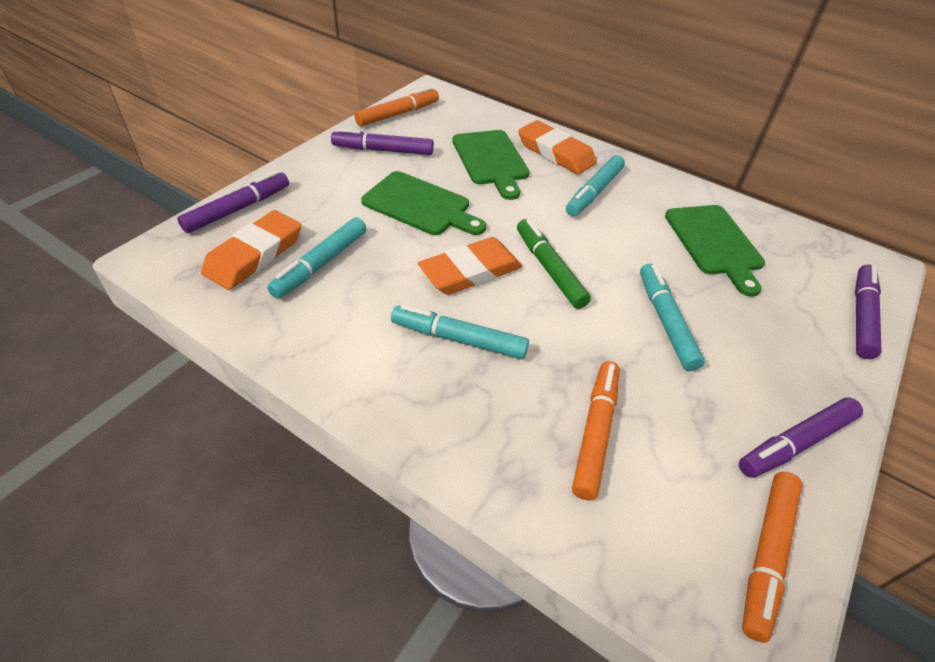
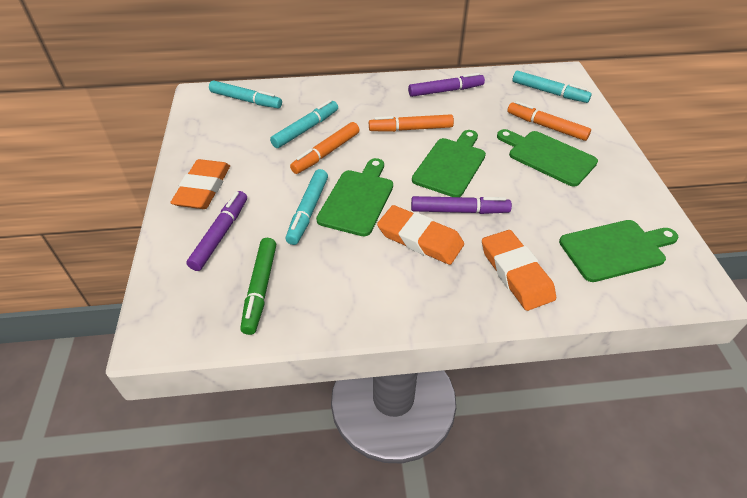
green cutting board: [361,171,486,235] [452,130,530,200] [665,205,765,297] = 3 -> [316,158,393,236] [412,130,486,197] [497,129,598,187] [559,220,678,282] = 4
purple marker: [177,171,289,233] [331,128,434,155] [739,397,863,478] [855,264,882,359] = 4 -> [186,191,247,271] [408,73,485,97] [411,196,512,214] = 3

